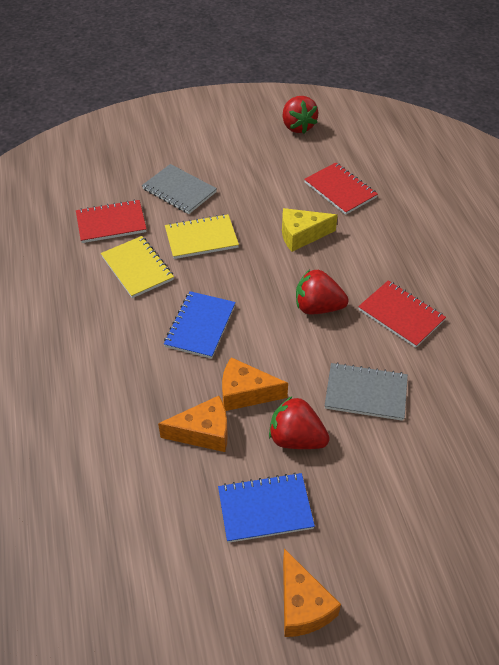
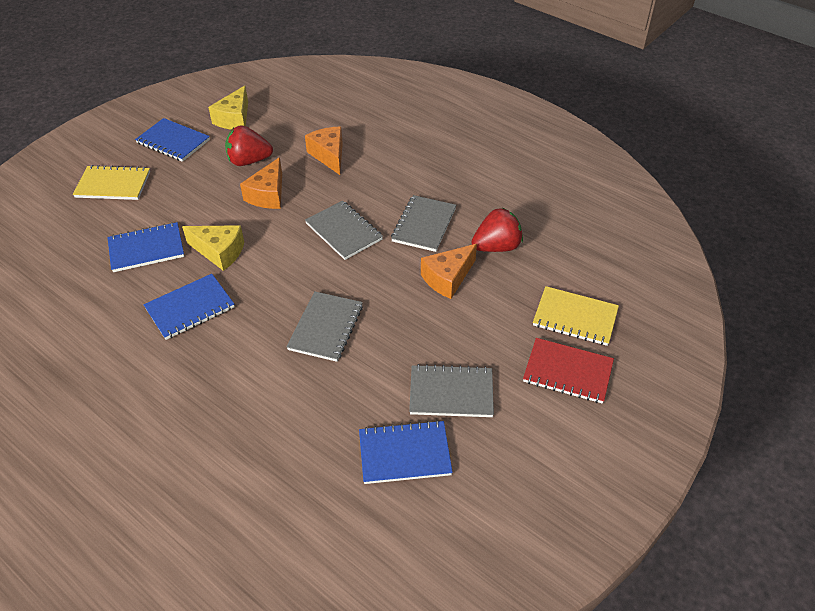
blue notebook: [164,291,236,359] [218,472,315,543] = 2 -> [107,222,184,272] [135,118,210,162] [144,274,235,340] [359,420,453,484] = 4
grey notebook: [142,164,217,214] [325,362,408,421] = 2 -> [286,291,363,362] [305,200,383,260] [391,195,456,252] [409,364,494,417] = 4
red notebook: [76,200,147,243] [304,163,378,215] [358,280,446,348] = 3 -> [523,338,614,404] = 1
red strawberry: [269,396,330,449] [282,96,318,133] [296,269,349,315] = 3 -> [225,125,273,166] [471,208,523,252] = 2
yellow cheese: [282,208,338,252] = 1 -> [182,225,244,271] [208,86,248,130] = 2

